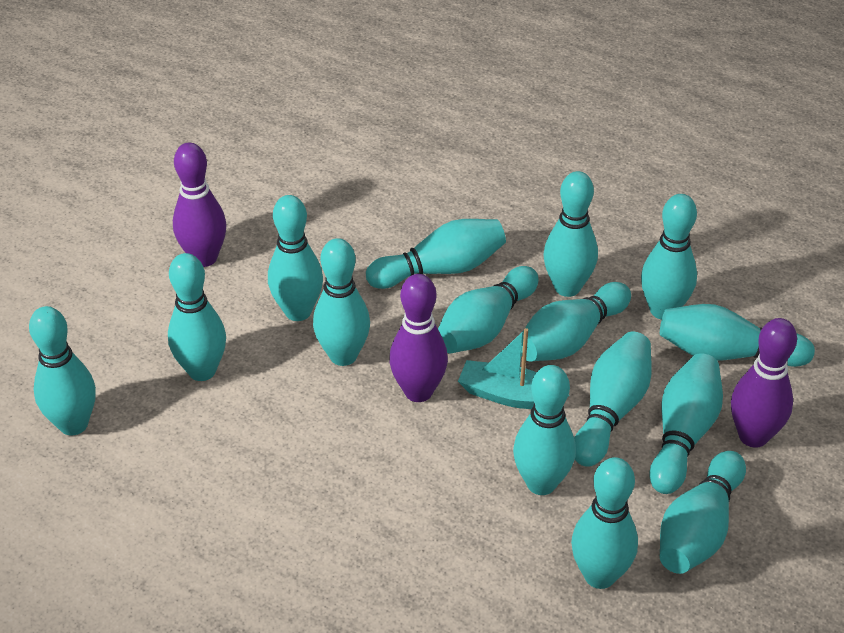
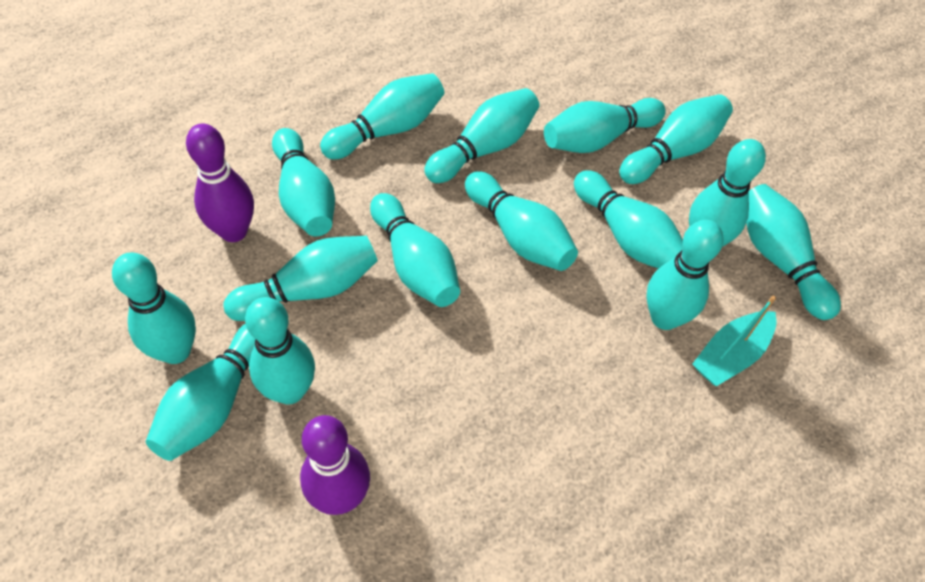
purple bowling pin: [173,143,227,267] [389,274,448,402] [731,318,797,448] = 3 -> [186,123,254,242] [300,415,370,515] = 2

